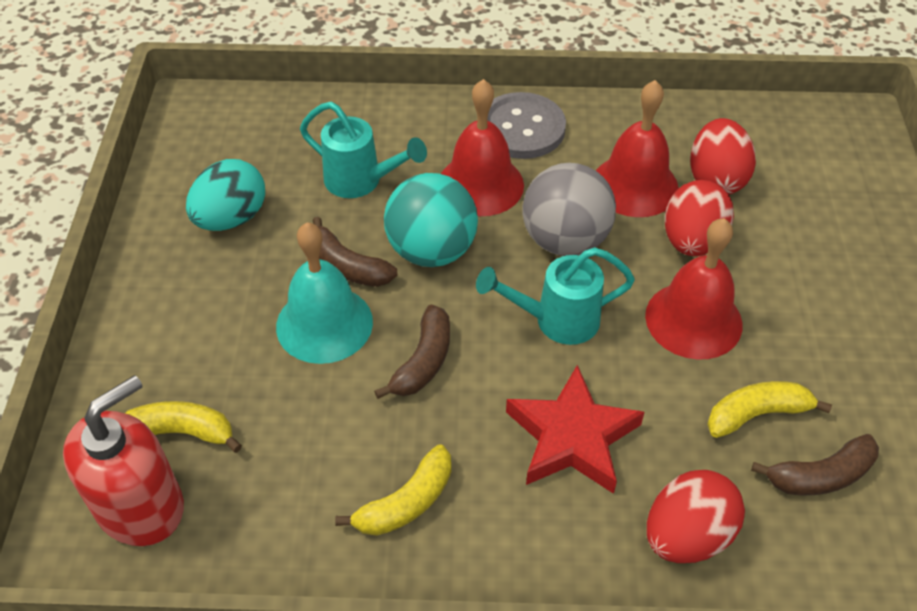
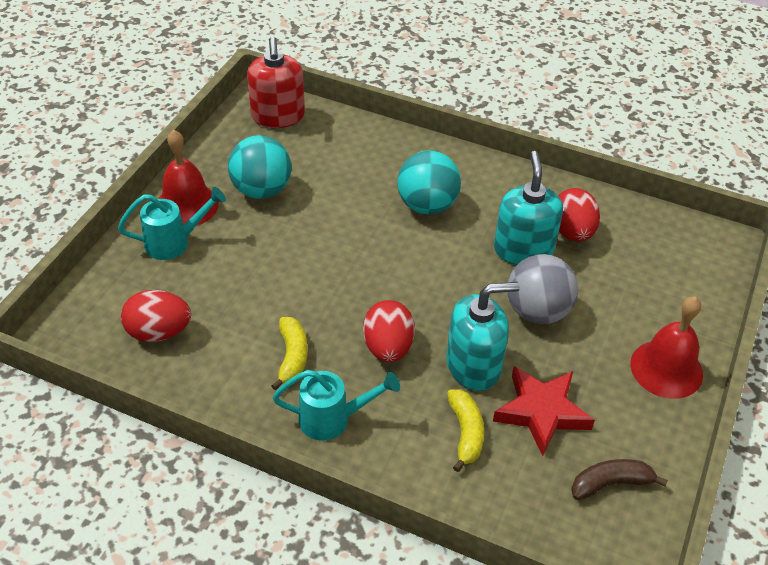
brown banana: [312,217,398,287] [374,305,450,399] [751,434,879,495] = 3 -> [571,459,668,500] = 1
grey button: [487,92,566,159] = 1 -> none = 0
red bell: [441,79,524,216] [596,80,679,217] [645,218,743,360] = 3 -> [158,130,219,226] [630,296,703,399] = 2
turquoise ball: [384,173,478,267] = 1 -> [228,135,291,199] [397,150,461,214] = 2
turquoise bell: [276,222,373,364] = 1 -> none = 0
turquoise egg: [186,159,265,231] = 1 -> none = 0
turquoise soap dispenser: none = 0 -> [446,282,520,391] [494,151,563,265] = 2
yellow banana: [125,401,242,453] [335,445,451,536] [707,381,832,438] = 3 -> [272,317,308,391] [447,389,484,472] = 2

